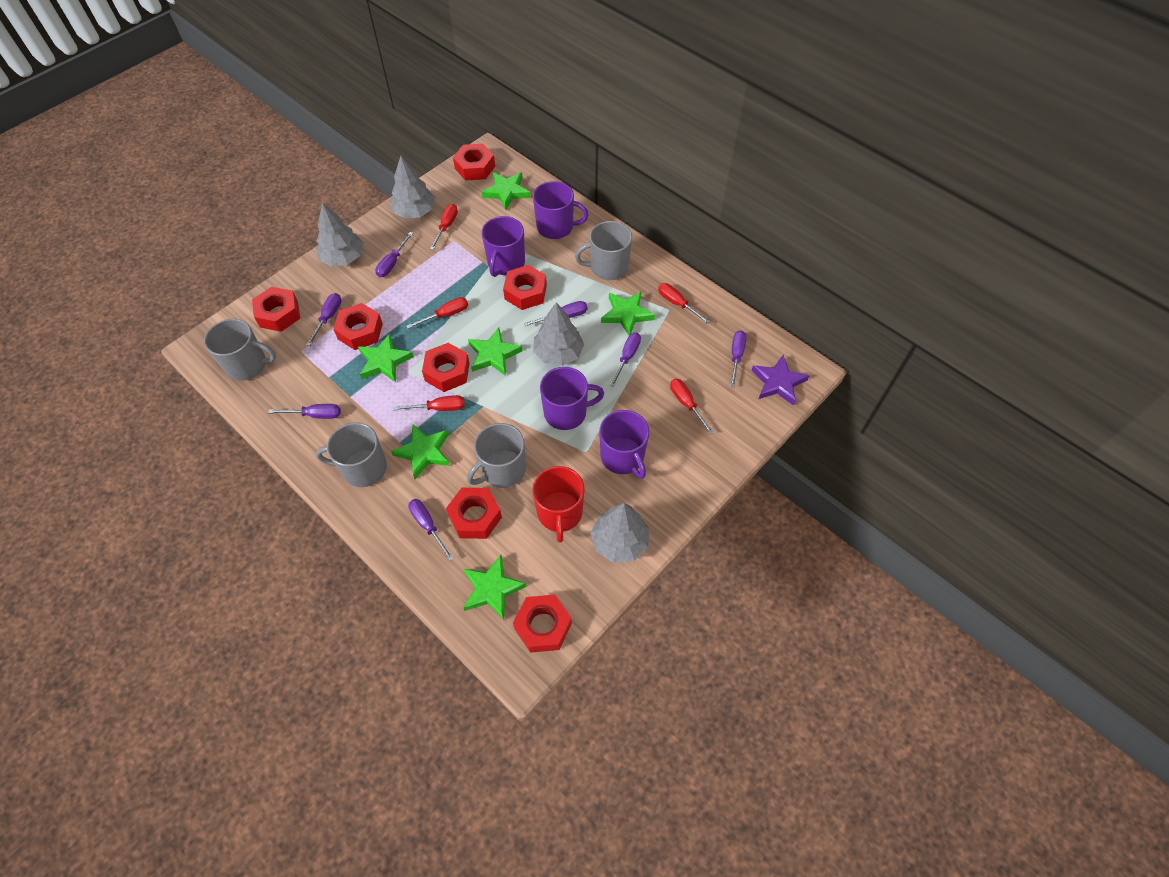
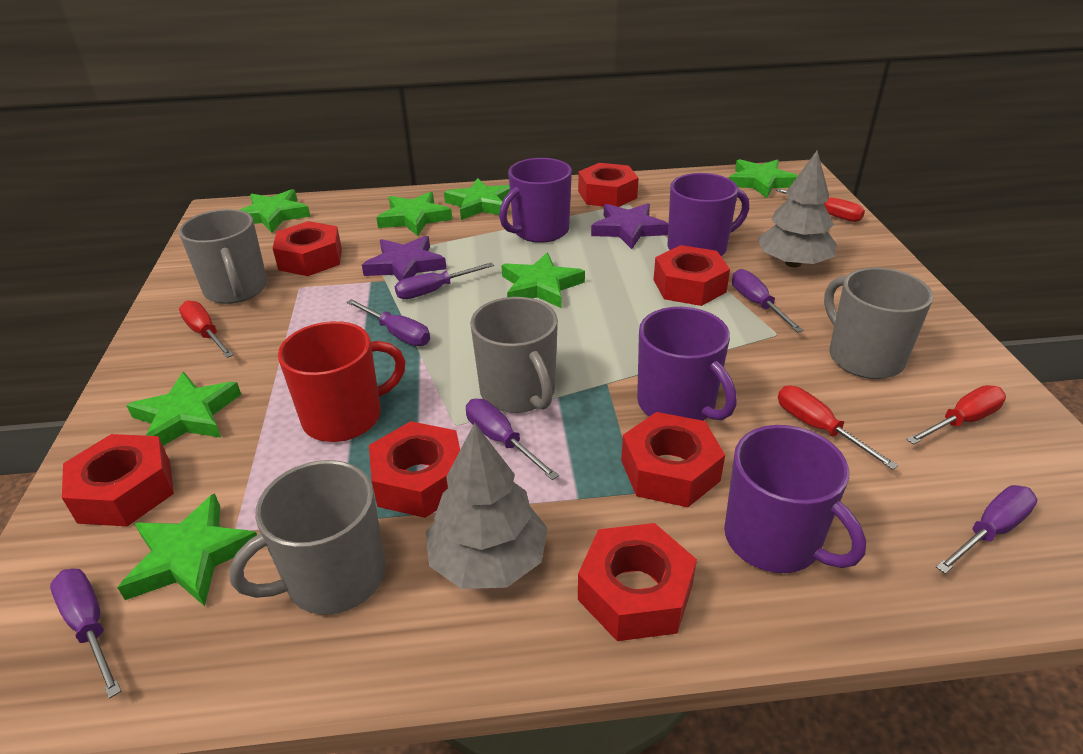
green star: [358,333,414,382] [391,424,450,479] [463,555,527,620] [468,328,523,376] [482,172,531,210] [601,291,655,335] = 6 -> [117,494,257,606] [126,372,241,446] [240,189,310,233] [376,192,452,236] [444,178,510,220] [501,253,585,308] [729,159,798,198] = 7
grey tree: [316,203,364,266] [390,156,435,218] [533,302,584,366] [591,503,649,563] = 4 -> [426,423,548,589] [758,150,837,268] = 2
purple screwdriver: [268,404,341,419] [306,293,341,346] [375,232,413,277] [408,499,454,561] [524,301,587,326] [610,333,641,387] [730,330,747,387] = 7 -> [50,569,121,699] [347,299,430,346] [395,262,494,299] [466,399,559,480] [732,269,803,332] [936,485,1037,574] = 6
purple star: [751,355,809,406] = 1 -> [362,236,446,281] [591,203,668,249] = 2
red screwdriver: [393,395,465,411] [406,297,468,329] [430,204,458,250] [658,283,710,324] [670,379,714,434] = 5 -> [179,301,234,358] [776,188,865,222] [778,386,898,470] [906,385,1006,445] = 4

